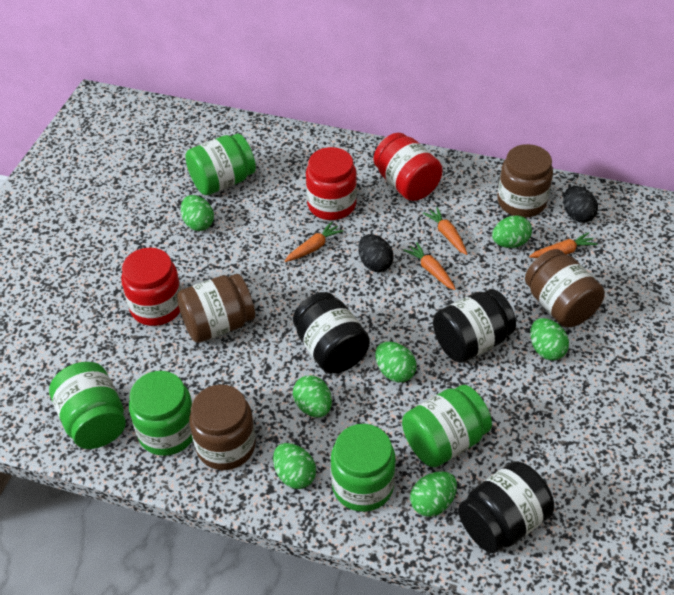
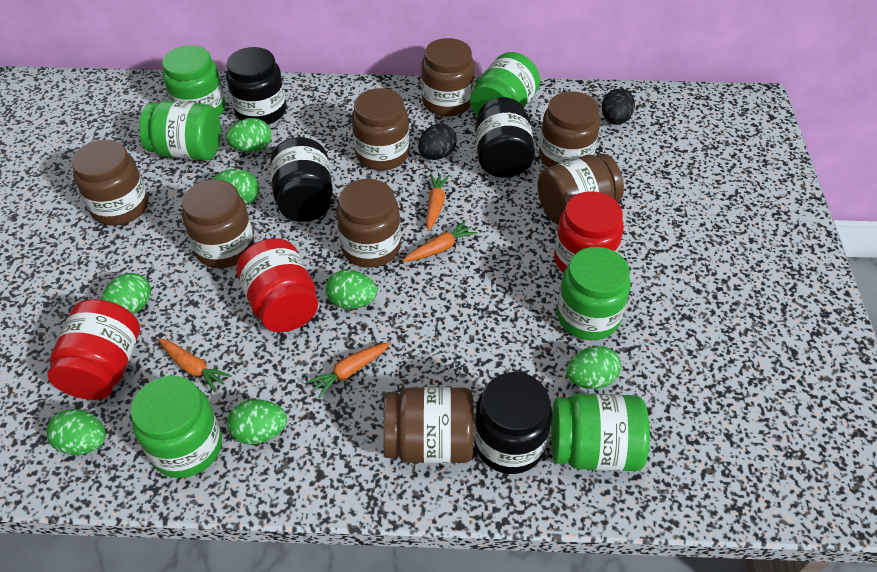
black jar: [293,292,370,373] [433,289,516,363] [458,461,554,553] = 3 -> [226,47,286,125] [270,137,333,222] [474,372,552,474] [475,97,535,178] = 4
brown jar: [177,274,255,343] [189,384,256,470] [498,144,553,218] [525,249,605,327] = 4 -> [72,140,148,226] [182,179,254,268] [336,179,401,268] [352,88,409,171] [383,387,474,463] [421,38,475,117] [537,154,624,225] [539,91,600,167] = 8
green jar: [49,362,126,449] [129,371,193,456] [185,133,256,195] [331,424,396,512] [402,385,492,467] = 5 -> [131,376,222,478] [139,101,221,161] [162,45,226,116] [470,52,540,117] [551,393,650,471] [557,247,631,340] = 6

